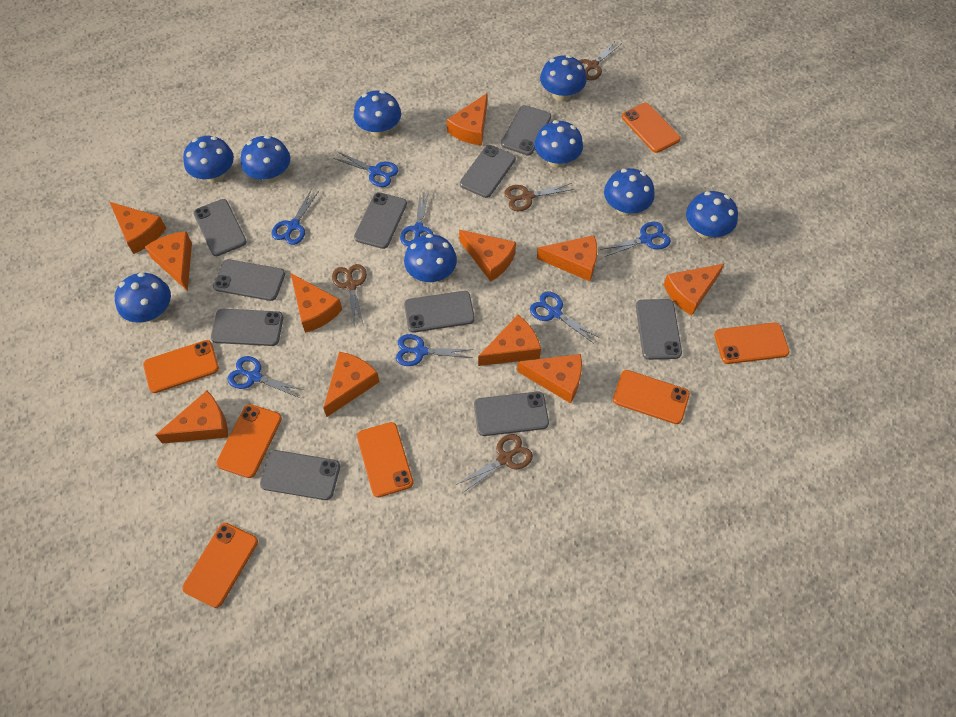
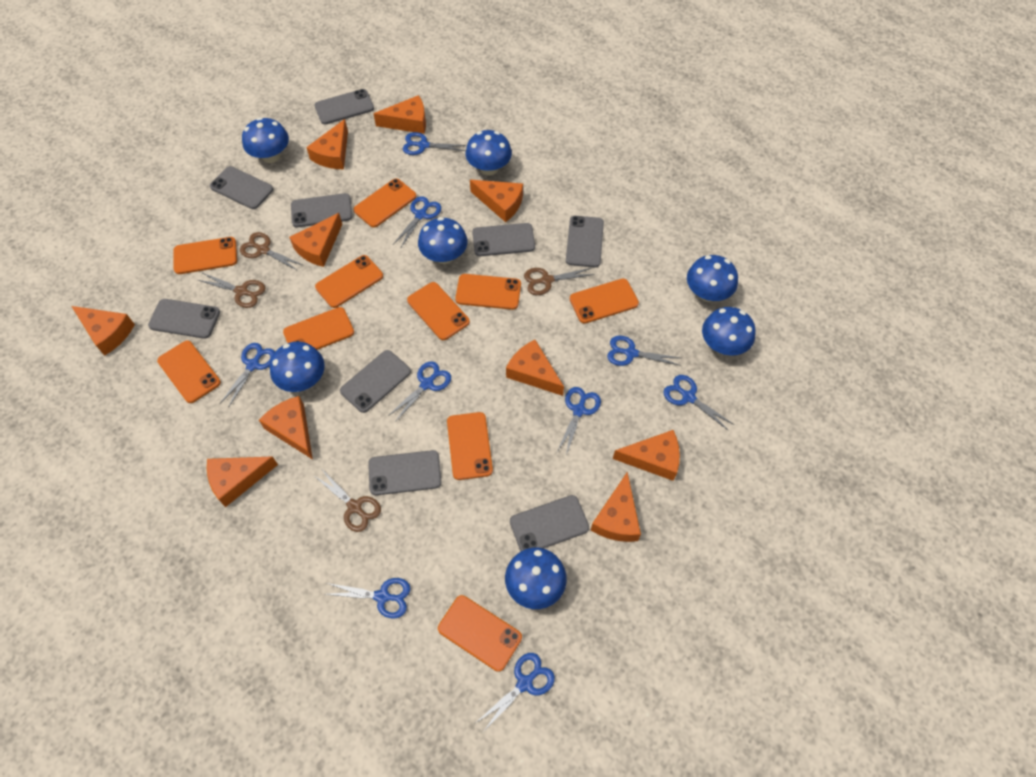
blue mushroom: [115,273,171,323] [183,136,234,183] [241,135,290,183] [353,90,401,137] [404,234,457,283] [534,120,583,168] [540,55,587,102] [604,168,655,216] [686,191,738,239] = 9 -> [242,117,289,163] [270,342,325,392] [418,217,468,264] [466,130,512,175] [505,548,567,609] [687,255,738,302] [702,307,756,356] = 7
blue scissors: [227,356,304,398] [272,188,319,245] [333,151,399,187] [396,334,474,366] [400,191,433,246] [530,291,600,343] [600,222,671,257] = 7 -> [220,343,275,408] [326,578,410,618] [388,361,451,422] [394,196,441,249] [403,132,467,155] [477,653,555,732] [557,387,601,455] [607,336,681,366] [663,375,734,431] = 9
grey phone: [193,199,247,256] [211,309,283,346] [213,259,285,301] [260,450,340,500] [354,192,407,249] [404,291,475,333] [460,145,516,198] [474,391,549,436] [501,105,551,155] [636,299,682,360] = 10 -> [148,299,220,339] [210,166,273,209] [291,193,352,227] [314,89,374,124] [340,350,411,413] [368,450,441,495] [472,223,535,256] [510,495,589,551] [566,216,604,267] = 9
orange cheese: [110,202,166,254] [145,232,192,291] [156,391,228,444] [291,273,342,333] [323,352,380,417] [447,93,487,146] [459,230,516,282] [478,315,541,366] [517,354,582,404] [537,235,597,281] [664,263,725,316] = 11 -> [71,306,135,356] [207,456,278,507] [259,396,313,460] [289,213,342,267] [306,119,348,169] [374,95,426,134] [470,180,523,222] [506,340,564,396] [591,472,641,542] [613,430,680,481] = 10
orange phone: [143,340,219,393] [182,523,258,608] [216,404,282,478] [357,422,413,497] [613,370,690,424] [622,103,681,153] [714,322,790,364] = 7 -> [157,340,221,403] [173,237,237,274] [283,307,354,350] [315,255,383,308] [354,178,416,228] [407,282,470,340] [438,595,522,672] [447,412,493,480] [455,274,521,310] [570,279,639,324] = 10

